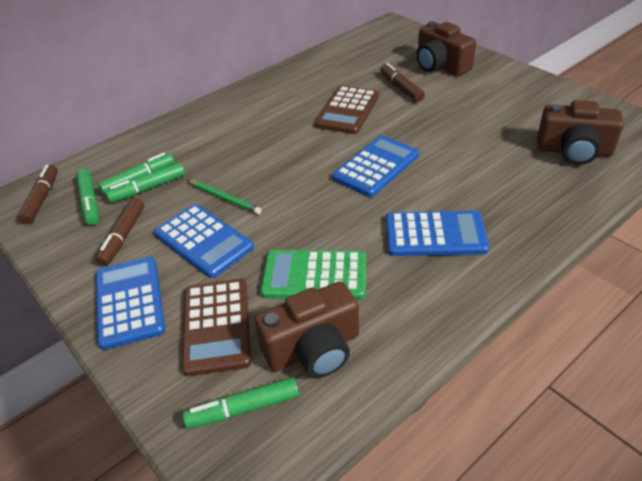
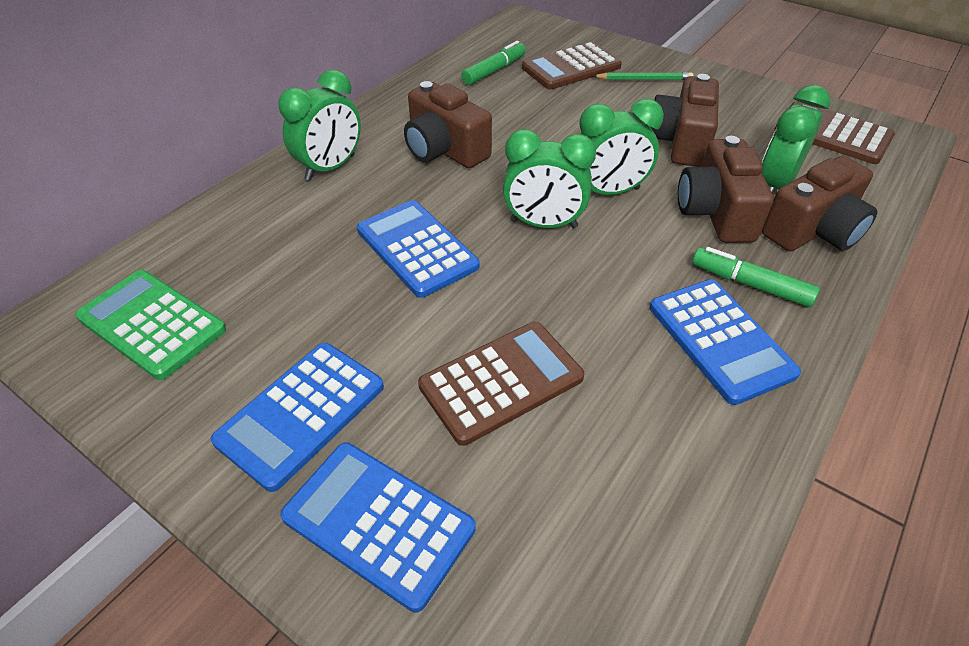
brown calculator: [181,278,251,376] [315,86,379,134] = 2 -> [418,322,584,446] [522,42,622,89] [774,101,895,164] = 3
brown camera: [254,281,359,378] [416,21,476,76] [537,100,624,165] = 3 -> [404,81,492,168] [651,74,719,167] [678,136,774,243] [762,156,877,251] = 4
brown marker: [17,165,58,224] [96,198,144,266] [380,63,425,102] = 3 -> none = 0
green clock: none = 0 -> [278,69,361,181] [503,129,596,228] [579,99,664,195] [762,85,831,194] = 4
green marker: [76,169,99,225] [98,153,174,196] [105,162,185,203] [183,377,299,429] = 4 -> [461,41,526,85] [692,247,820,307] = 2

